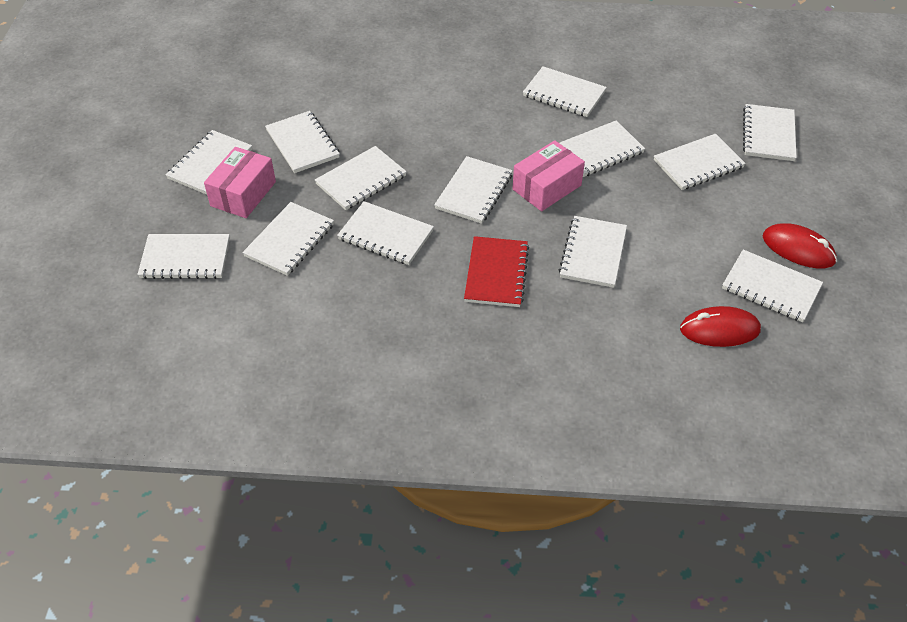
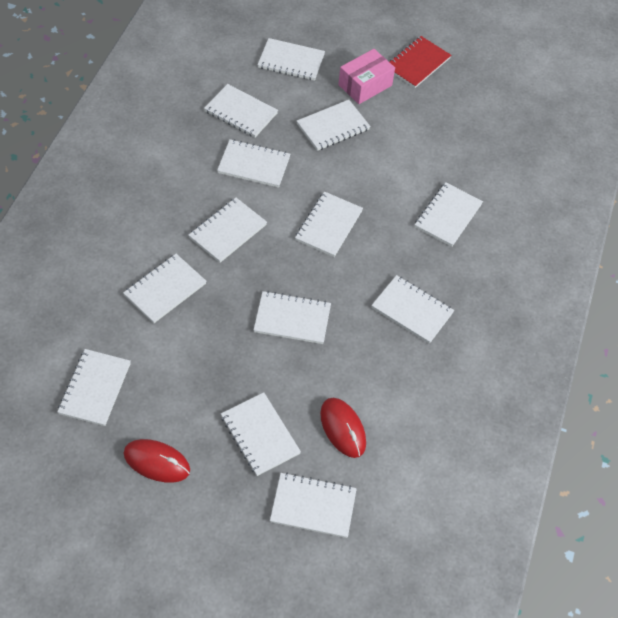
pink box: [204,147,276,218] [512,140,585,211] = 2 -> [338,49,395,104] = 1

